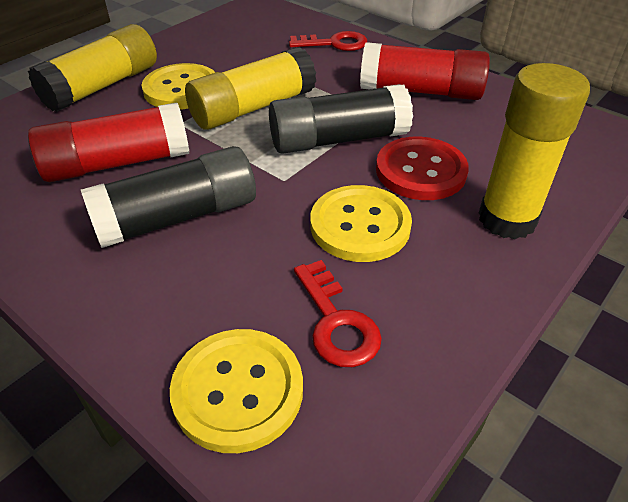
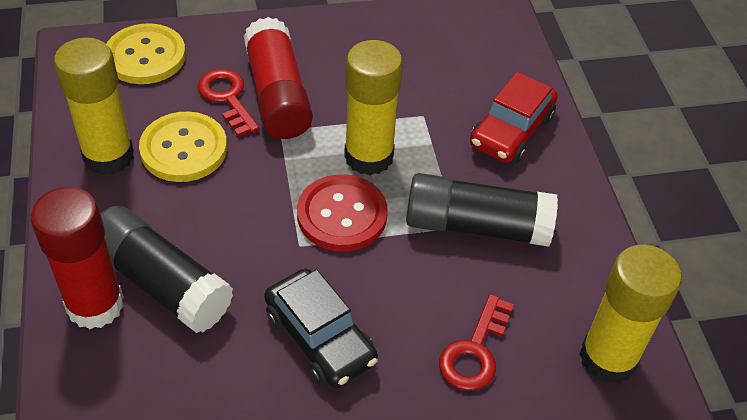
black car: none = 0 -> [264,269,378,388] = 1
red car: none = 0 -> [470,72,558,163] = 1
yellow button: [141,63,215,110] [170,329,303,453] [310,185,412,262] = 3 -> [106,23,186,84] [139,112,227,182] = 2

